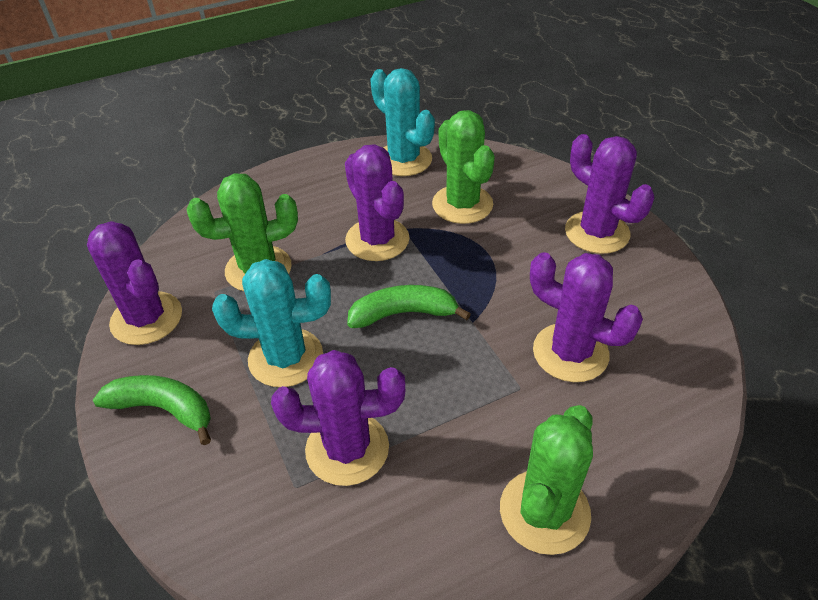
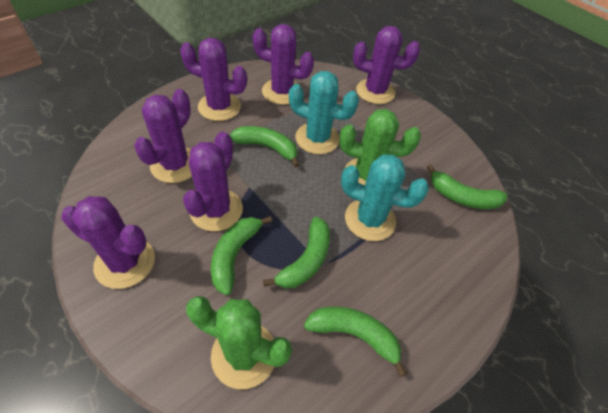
green banana: [93,375,211,445] [347,285,471,328] = 2 -> [211,216,272,295] [229,126,300,168] [263,217,330,288] [304,307,407,377] [427,165,508,209] = 5
green cactus: [187,173,298,291] [432,110,495,224] [500,405,593,555] = 3 -> [186,296,292,389] [339,109,421,185] = 2
purple cactus: [87,221,182,345] [271,350,405,486] [345,144,410,261] [530,252,643,382] [565,134,654,254] = 5 -> [61,196,155,289] [134,89,192,183] [180,38,247,121] [183,132,243,231] [252,24,314,105] [353,26,420,104] = 6

